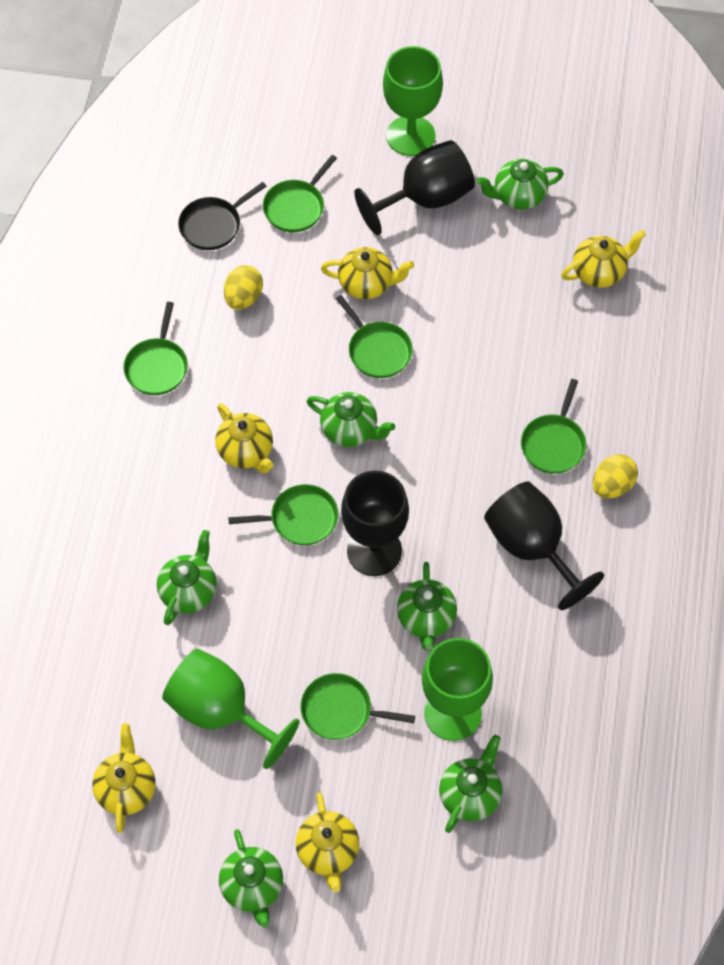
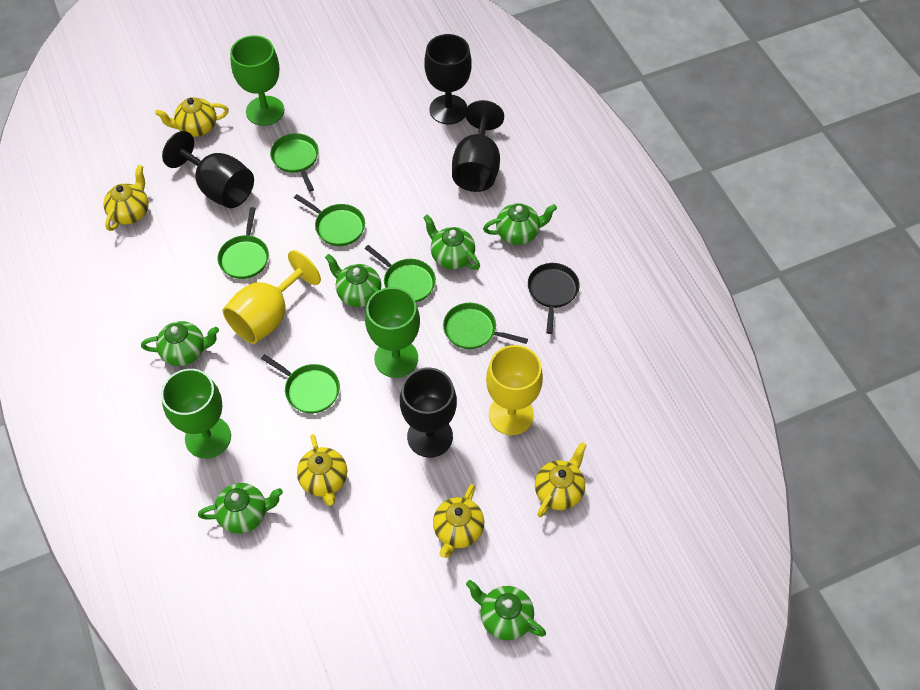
black goblet: [341,470,409,576] [354,140,475,235] [484,481,604,610] = 3 -> [162,131,254,208] [400,368,457,458] [424,34,472,124] [452,100,504,192] = 4
yellow egg: [224,265,263,310] [593,454,638,499] = 2 -> none = 0
yellow goblet: none = 0 -> [223,250,321,344] [486,345,543,435] = 2

